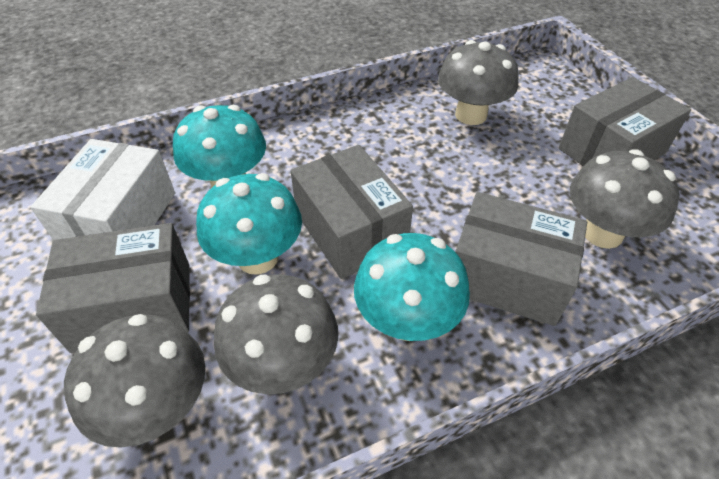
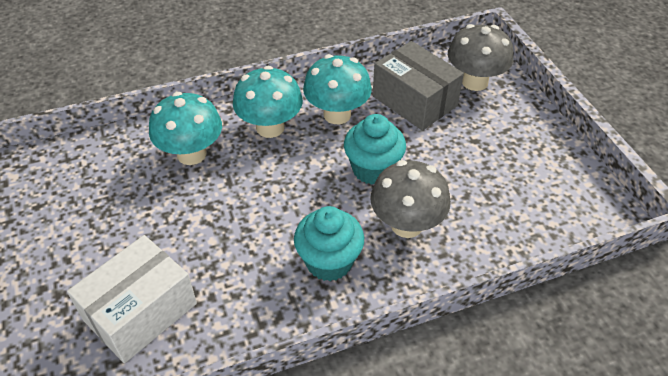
grey box: [36,223,190,353] [290,145,413,279] [455,192,587,326] [559,77,691,166] = 4 -> [373,41,464,131] = 1
grey mushroom: [64,314,205,448] [214,274,338,394] [438,40,519,125] [570,149,680,249] = 4 -> [370,160,451,238] [448,24,513,91] = 2
turquoise cupcake: none = 0 -> [294,206,364,281] [344,114,406,185] = 2

